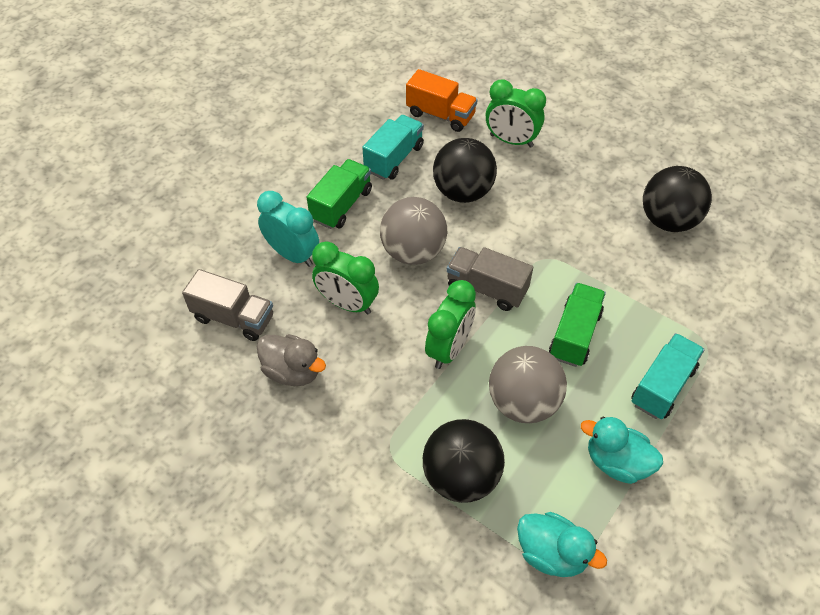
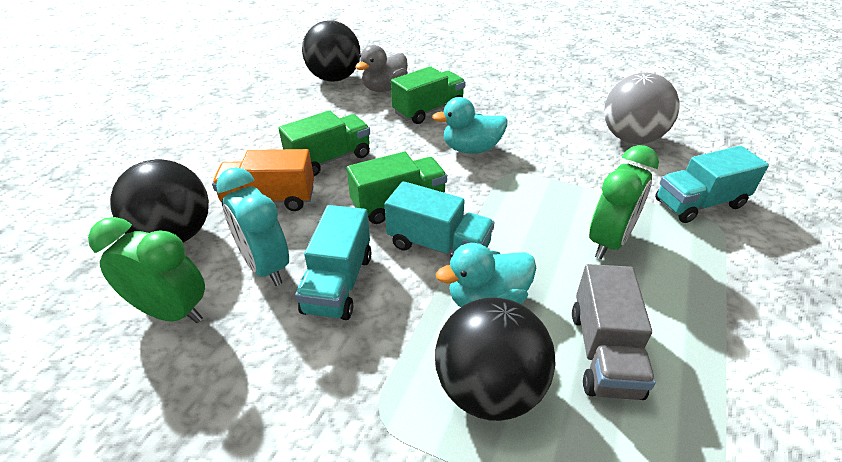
green clock: [312,241,379,315] [425,280,476,369] [486,79,546,148] = 3 -> [88,217,205,323] [589,145,659,259] = 2
green truck: [307,159,372,229] [549,283,606,367] = 2 -> [278,110,370,176] [347,151,447,224] [391,66,466,124] = 3
grey ball: [380,197,447,265] [489,346,567,423] = 2 -> [604,73,680,144] = 1
grey truck: [182,269,273,341] [447,247,533,311] = 2 -> [572,264,655,400] = 1
turquoise truck: [362,115,424,180] [631,333,705,419] = 2 -> [295,205,372,320] [385,181,495,255] [655,146,769,223] = 3

